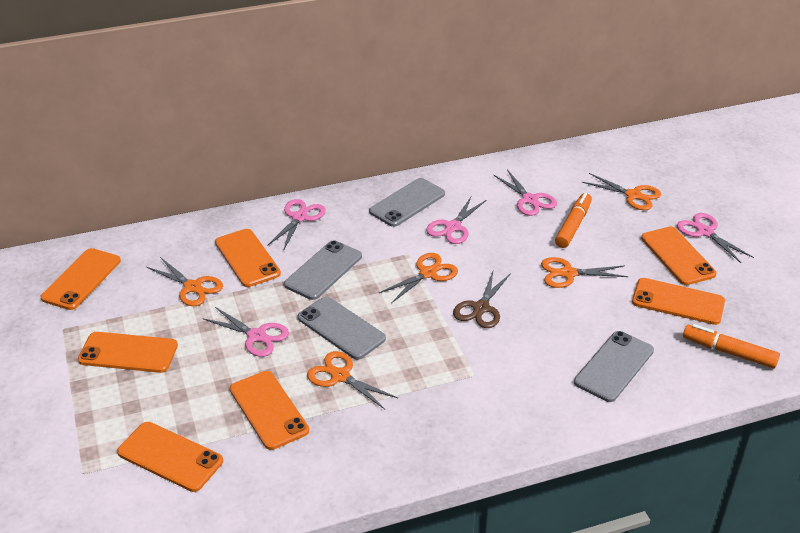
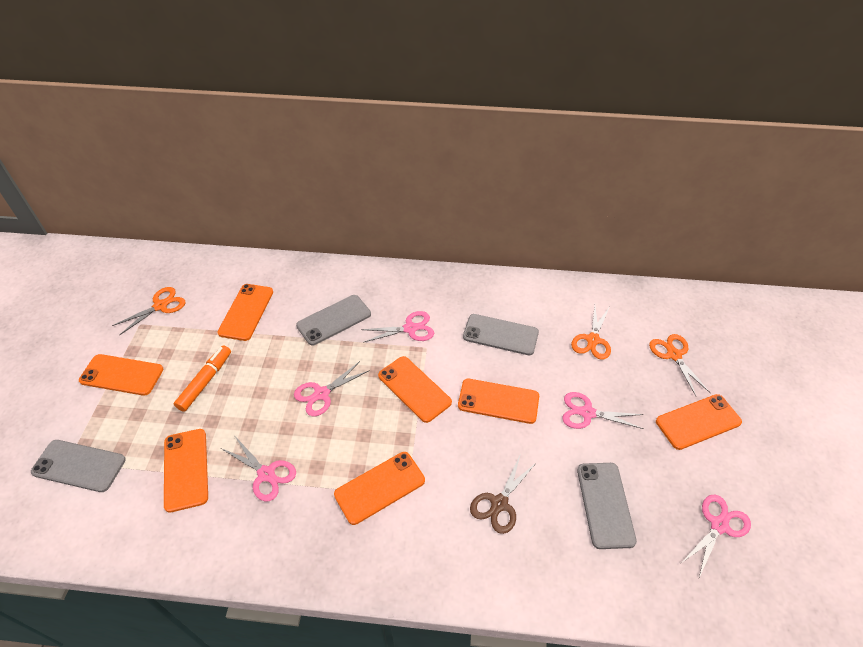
orange marker: [555,193,592,248] [683,324,780,369] = 2 -> [174,345,231,412] = 1
orange scissors: [147,257,223,306] [307,351,398,409] [379,253,458,303] [541,257,628,288] [582,173,661,210] = 5 -> [112,287,185,335] [571,306,611,360] [649,334,710,396] = 3

